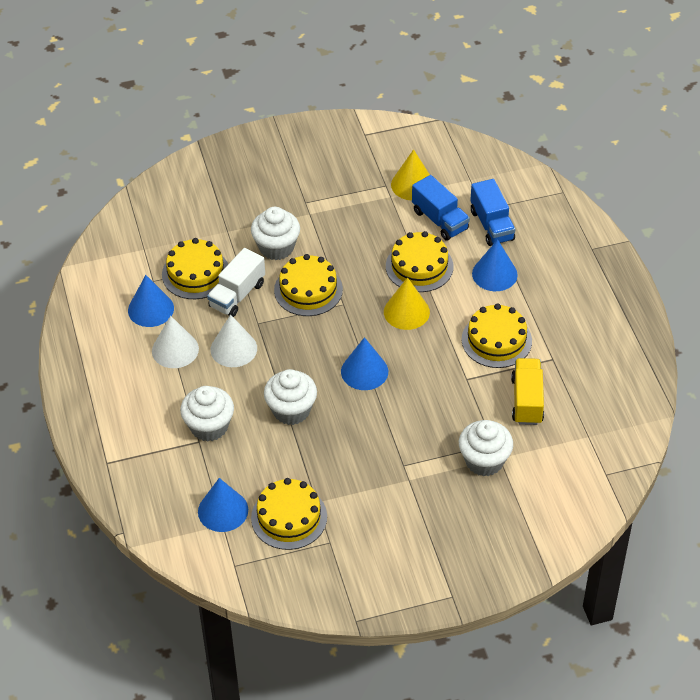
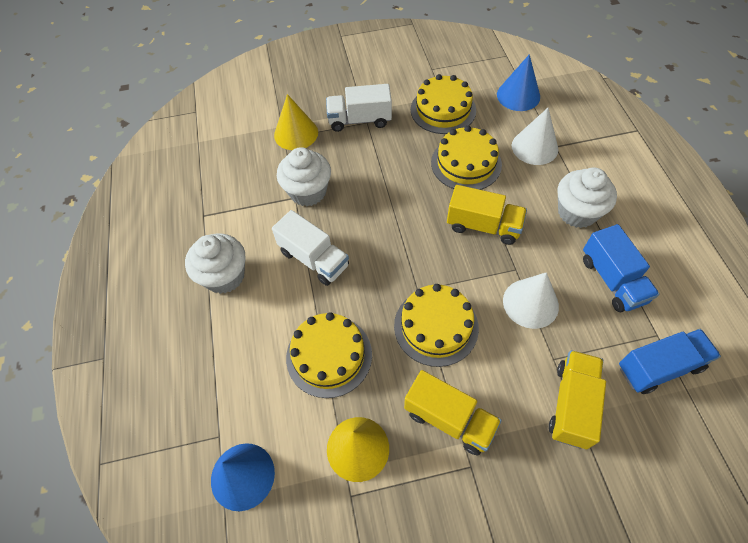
blue cone: [128,275,174,327] [198,478,248,532] [341,337,388,390] [472,239,518,291] = 4 -> [211,443,275,511] [497,54,540,111] = 2
white cupcake: [180,386,234,442] [251,207,300,260] [264,369,317,425] [459,420,513,477] = 4 -> [185,233,245,294] [277,147,331,206] [558,167,617,228] = 3
white truck: [207,248,265,317] = 1 -> [272,210,349,286] [326,84,392,132] = 2
yellow cake: [162,238,228,299] [251,478,327,550] [274,254,343,316] [386,231,454,292] [462,303,532,368] = 5 -> [286,312,372,398] [394,284,479,367] [411,74,476,134] [431,126,502,190] = 4
yellow truck: [511,358,544,425] = 1 -> [404,370,502,456] [447,185,527,245] [549,350,606,449] = 3

